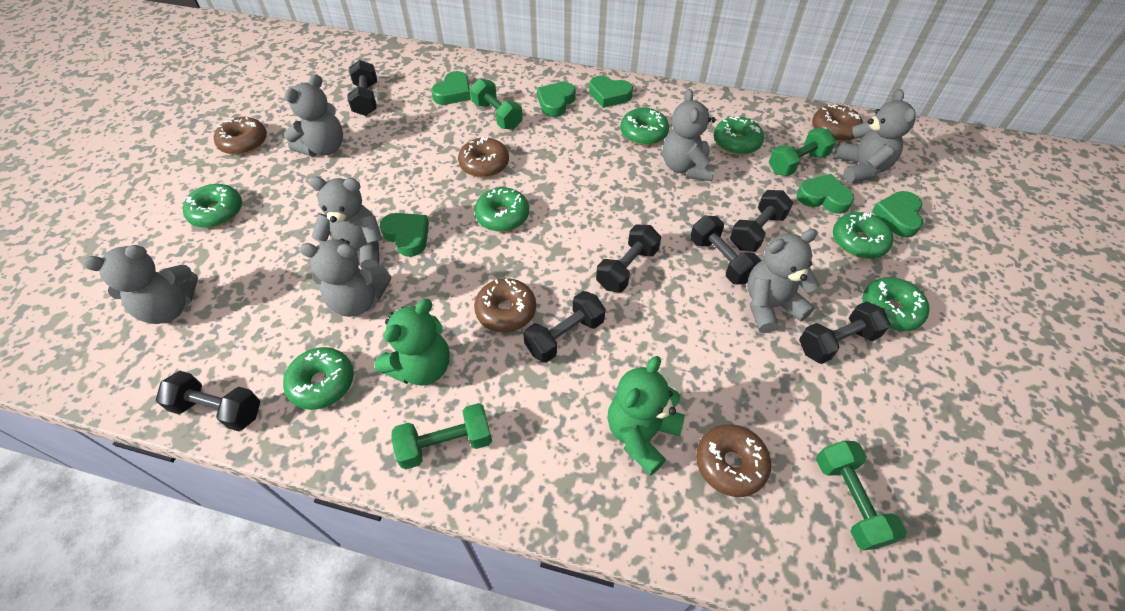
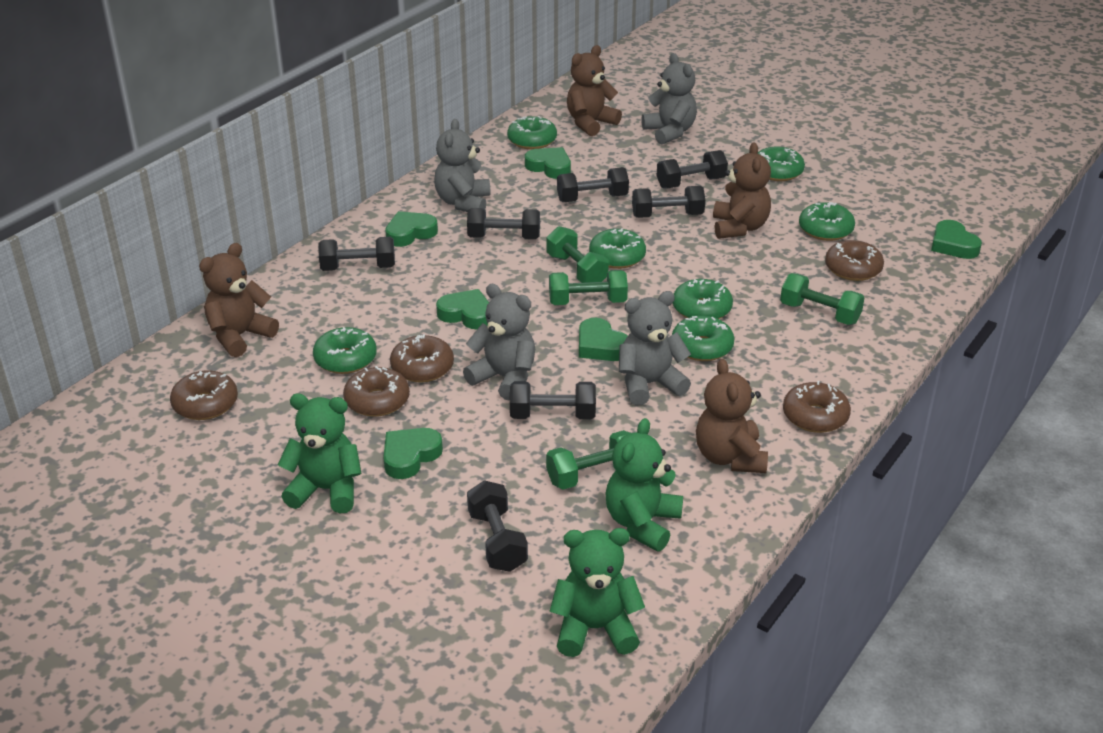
brown teddy bear: none = 0 -> [199,243,279,357] [567,45,622,136] [696,359,768,473] [713,142,771,239] = 4
green teddy bear: [374,299,450,386] [608,356,685,476] = 2 -> [278,394,362,514] [549,528,645,657] [606,418,683,552] = 3
grey teddy bear: [83,245,198,324] [284,74,343,156] [300,239,391,317] [309,177,382,269] [663,89,716,181] [747,229,819,333] [834,89,916,183] = 7 -> [434,119,491,212] [463,284,535,401] [619,291,691,405] [641,53,697,145] = 4

